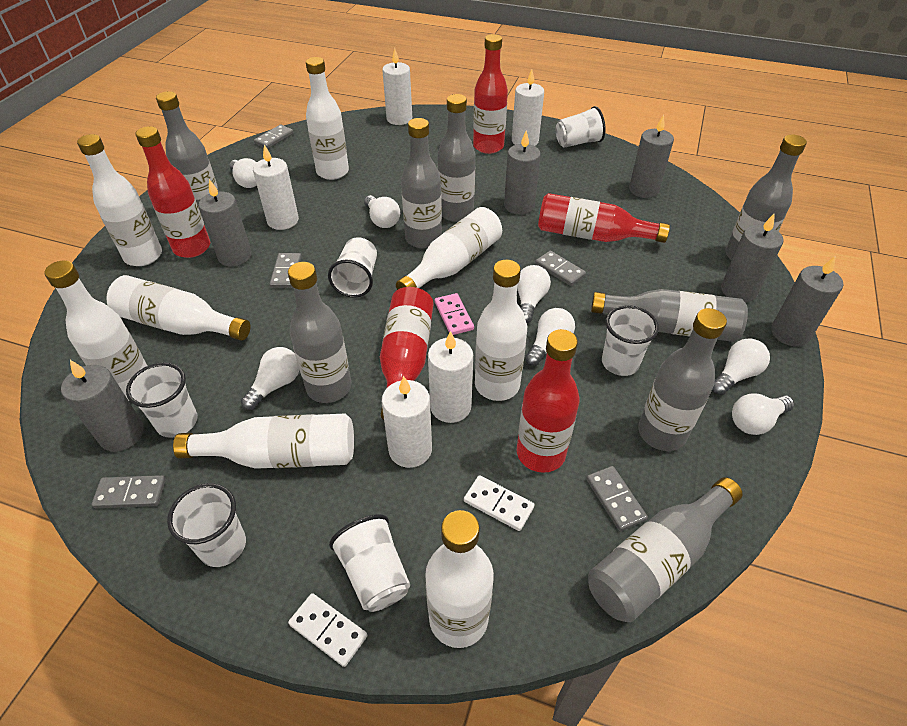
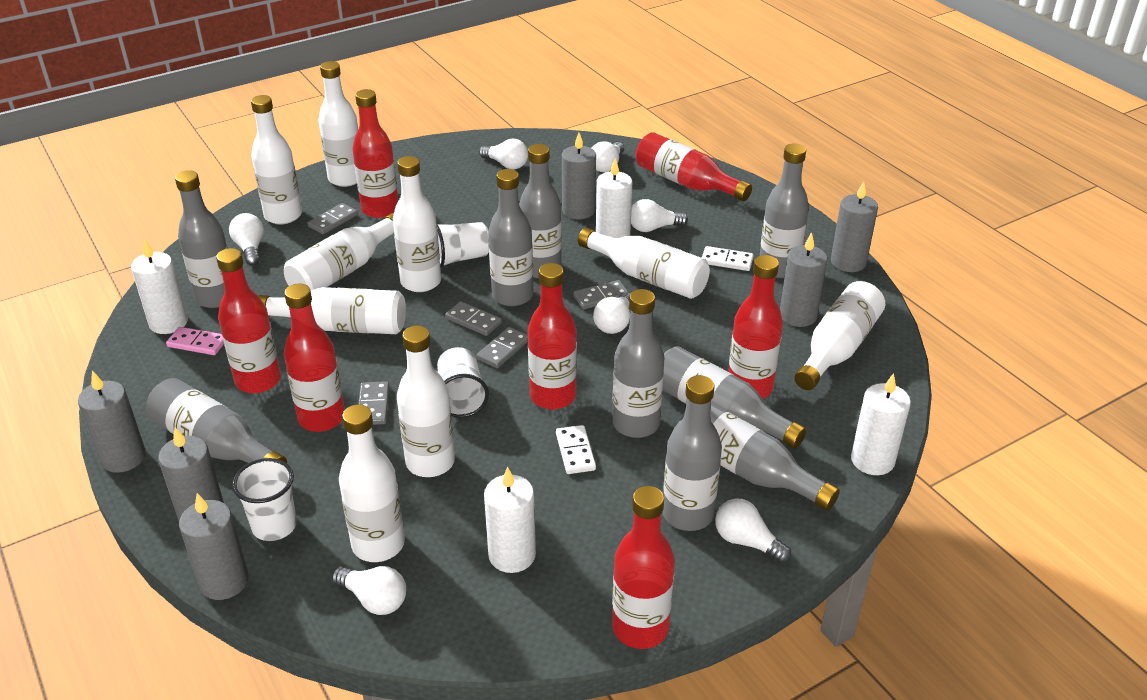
grey bottle: [156,91,219,218] [288,262,352,403] [401,118,442,248] [437,94,475,222] [588,477,743,622] [591,289,748,342] [638,308,727,451] [725,134,807,260] = 8 -> [146,378,287,463] [175,170,228,308] [488,169,534,306] [519,144,562,279] [612,289,664,438] [663,346,806,449] [663,375,722,531] [679,403,840,511] [760,143,809,278] = 9
red bottle: [135,126,210,258] [380,287,433,420] [473,34,508,154] [517,329,580,473] [538,193,670,243] = 5 -> [216,248,281,393] [284,283,345,432] [352,89,398,218] [528,263,577,409] [612,486,675,649] [636,132,752,201] [728,255,783,399] = 7
white bottle: [44,260,147,401] [77,134,162,266] [106,275,251,341] [173,413,354,469] [306,57,349,180] [396,207,502,290] [425,510,494,648] [475,260,527,401] = 8 -> [251,95,302,224] [259,287,406,334] [284,213,394,290] [318,61,359,187] [339,404,405,562] [393,156,441,292] [397,326,455,477] [578,228,710,299] [795,281,885,390] = 9
white candle: [253,145,299,230] [382,48,412,125] [382,376,432,468] [428,331,473,423] [512,69,544,146] = 5 -> [131,239,188,334] [484,467,536,573] [596,158,632,238] [851,373,911,475] = 4
white cup: [126,363,198,438] [167,483,246,567] [328,237,377,298] [329,514,410,612] [556,106,606,148] [602,305,659,376] = 6 -> [232,458,297,541] [436,222,489,268] [437,347,489,418] = 3

